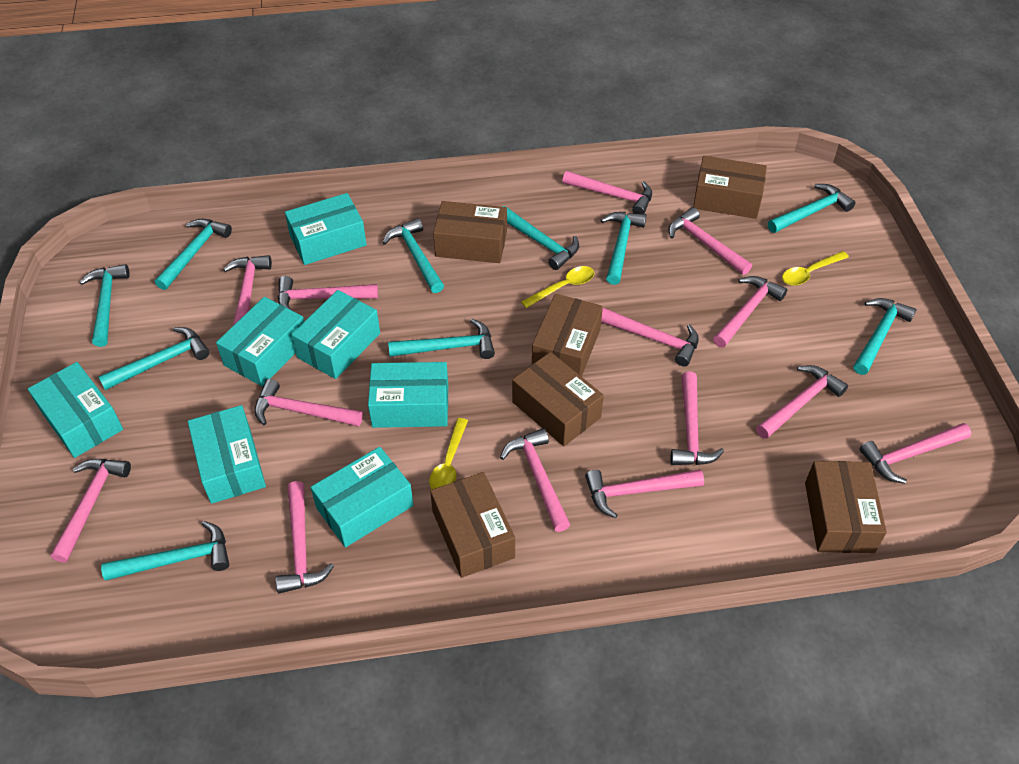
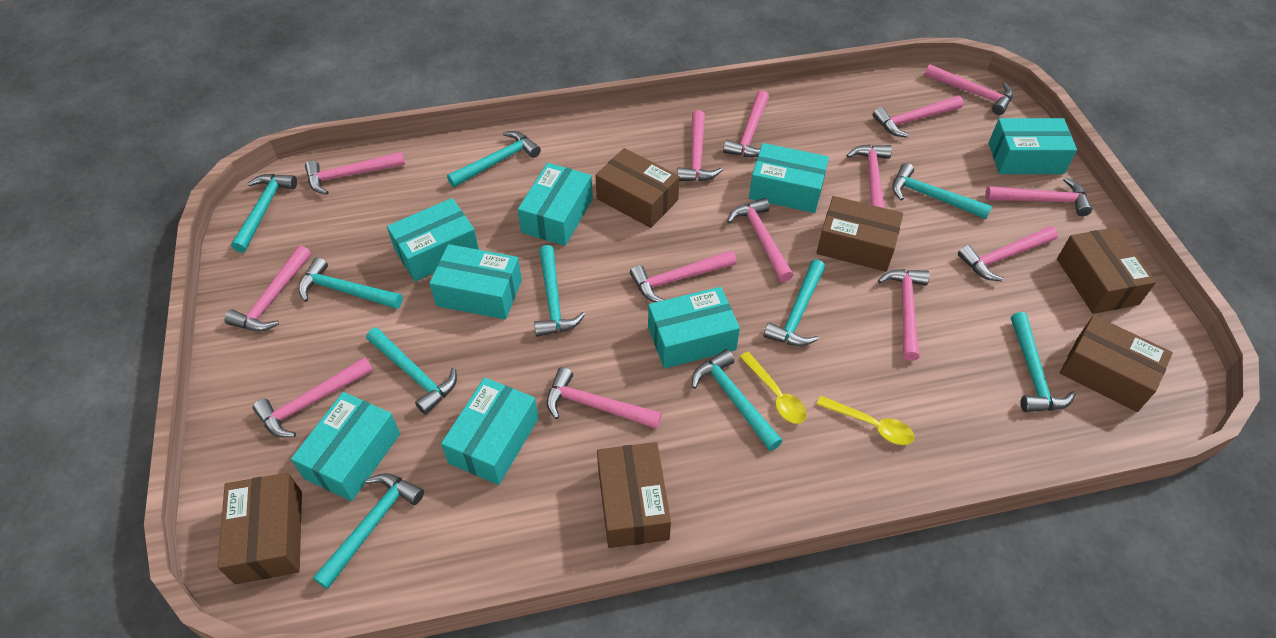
turquoise box: [28,362,123,458] [188,405,266,504] [216,297,304,386] [285,193,367,265] [291,290,380,379] [311,447,413,547] [368,362,448,428] = 7 -> [291,392,400,501] [387,198,479,282] [429,244,522,320] [441,377,539,485] [518,163,593,246] [648,287,740,368] [749,143,829,213] [989,118,1077,174] = 8
yellow spoon: [429,418,468,489] [521,266,594,308] [782,251,849,286] = 3 -> [740,352,807,424] [816,396,914,445] = 2

